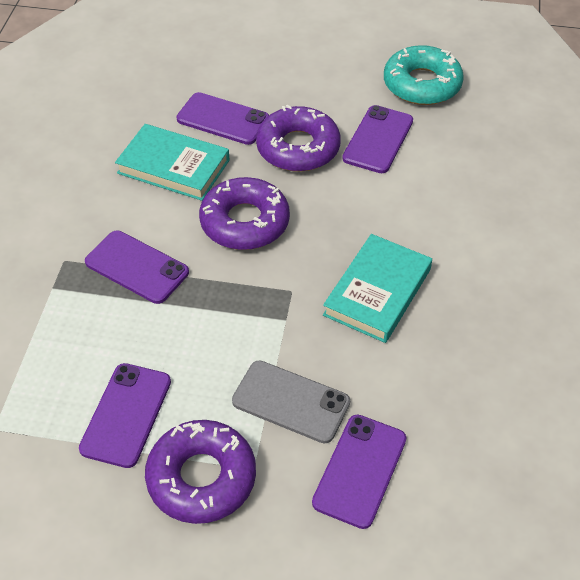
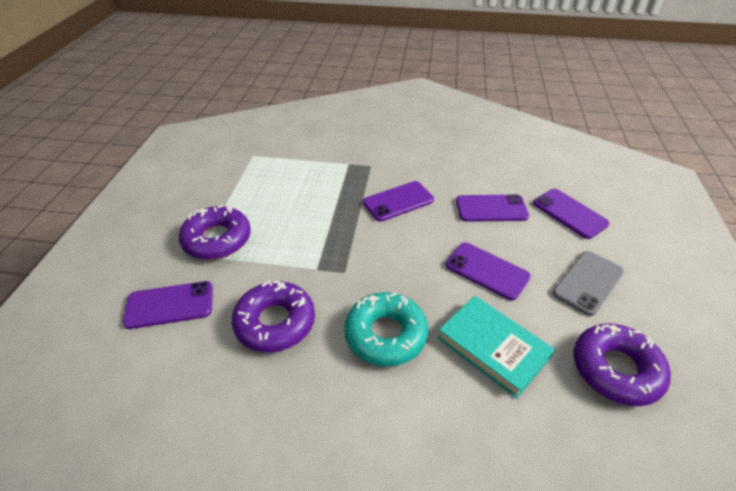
turquoise book: [115,124,229,201] [323,234,432,343] = 2 -> [437,296,555,398] = 1

